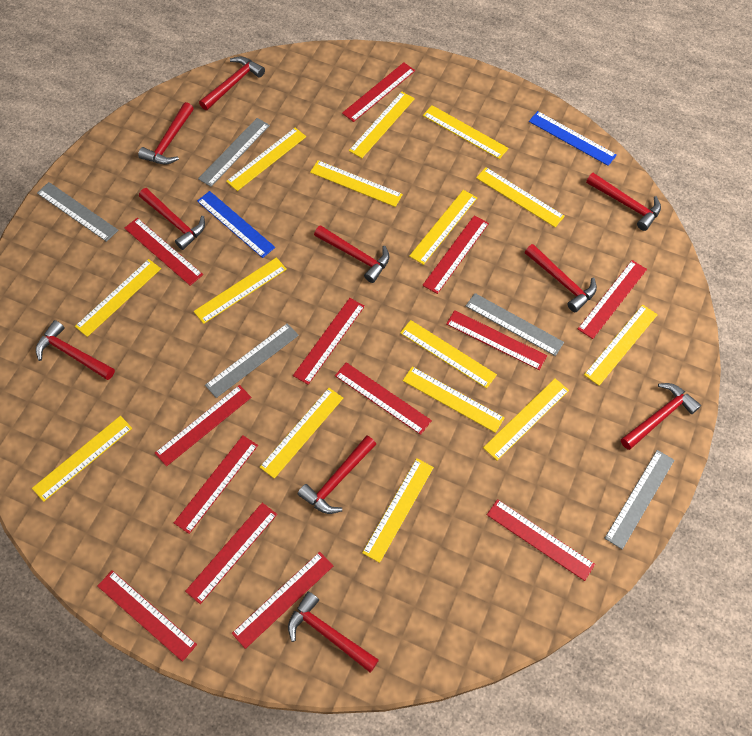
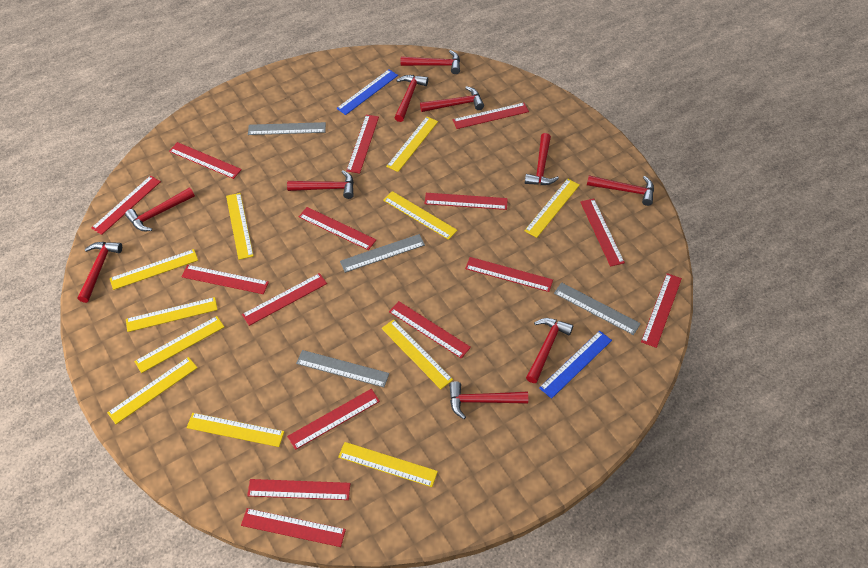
grey ruler: [37,182,118,242] [198,118,270,187] [205,323,299,398] [466,293,564,356] [604,450,675,549] = 5 -> [248,122,326,135] [296,350,389,387] [340,234,425,273] [554,282,641,335] = 4
red ruler: [97,570,197,662] [124,218,203,286] [155,385,251,466] [174,435,258,534] [185,503,277,604] [232,552,333,649] [293,298,365,385] [335,362,432,435] [342,62,415,122] [422,215,489,294] [446,310,547,370] [487,499,595,581] [578,260,647,339] = 13 -> [91,175,161,235] [169,142,242,179] [182,265,269,294] [241,508,346,547] [242,273,327,326] [247,479,350,500] [287,389,380,450] [299,207,376,250] [346,115,379,174] [389,301,471,359] [425,193,508,210] [452,103,529,129] [465,257,553,292] [580,199,625,267] [641,273,682,348] = 15
yellow ruler: [32,416,132,502] [75,259,161,337] [193,257,287,324] [226,128,306,191] [260,388,343,479] [310,160,403,207] [349,91,415,158] [362,458,434,563] [400,320,497,388] [403,366,505,433] [409,190,477,265] [423,105,509,159] [476,167,565,227] [483,378,569,461] [584,305,658,386] = 15 -> [107,357,198,424] [110,249,198,290] [126,297,218,332] [134,316,224,373] [186,413,284,447] [226,193,253,260] [338,442,438,487] [381,319,453,389] [383,191,457,240] [386,117,438,172] [524,178,580,238] = 11

